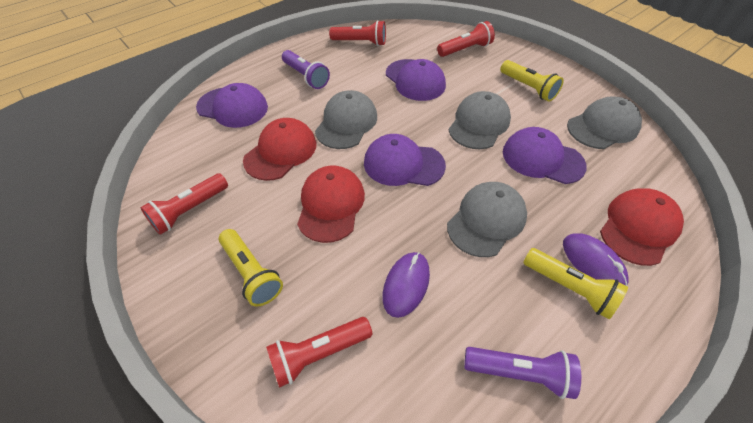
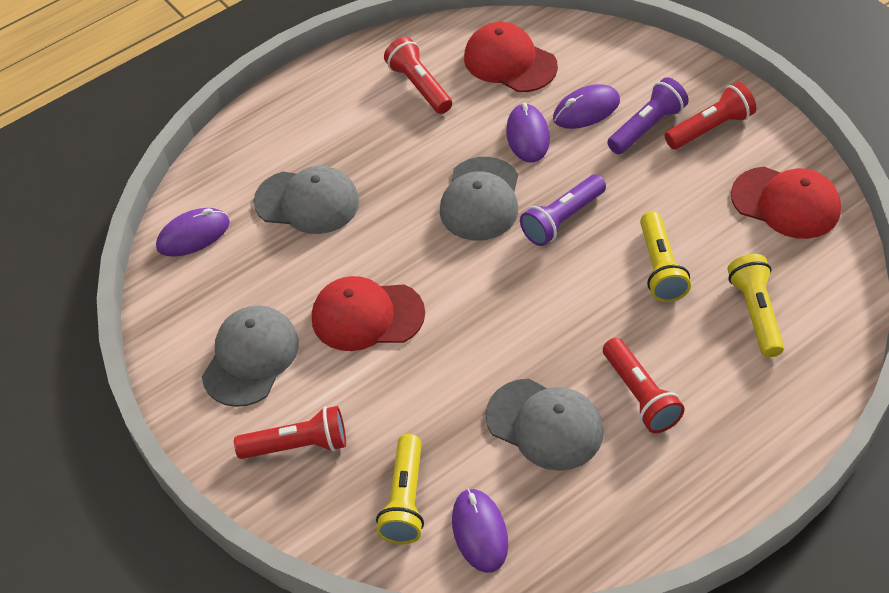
purple cap: [196,83,268,128] [364,134,446,186] [386,59,446,101] [503,127,587,184] = 4 -> none = 0
purple mouse: [382,252,430,318] [563,233,629,286] = 2 -> [156,208,230,257] [452,489,508,573] [506,103,550,163] [553,84,620,129] = 4

